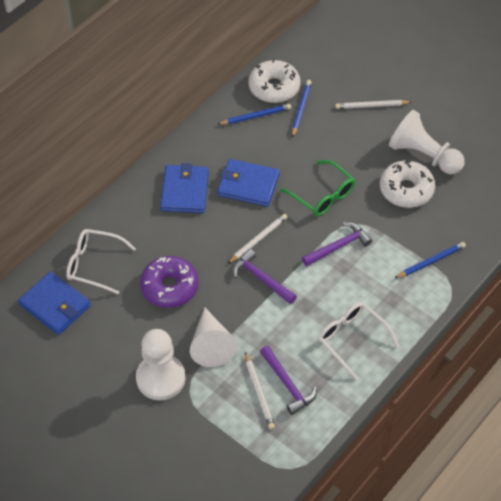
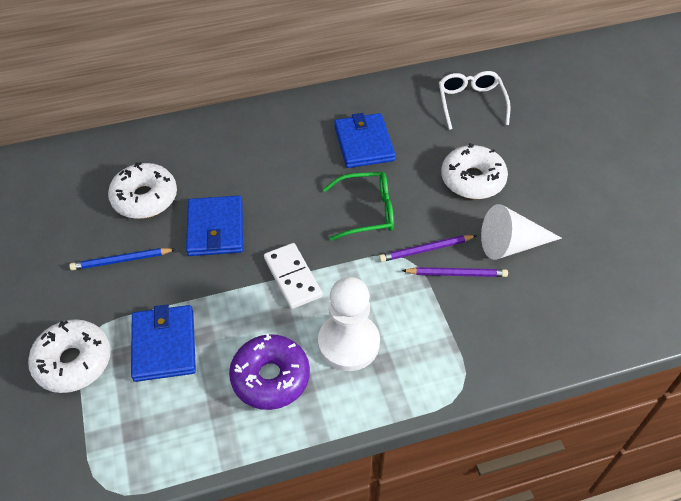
blue pencil: [218,104,291,125] [292,80,312,138] [395,242,466,278] = 3 -> [69,248,176,270] = 1
purple hammer: [232,249,297,304] [260,346,317,415] [302,222,372,266] = 3 -> none = 0
purple pencil: none = 0 -> [379,235,476,262] [402,267,508,277] = 2
white domino: none = 0 -> [264,243,323,309] = 1
white donut: [248,59,300,103] [380,160,435,208] = 2 -> [28,319,111,393] [108,162,177,219] [441,143,508,199] = 3
white glasses: [66,229,136,294] [318,303,399,380] = 2 -> [439,71,511,130] = 1
white pawn: [136,329,186,401] [389,110,465,174] = 2 -> [318,277,380,371] = 1
white pencil: [227,214,288,264] [245,352,275,429] [335,100,411,109] = 3 -> none = 0

